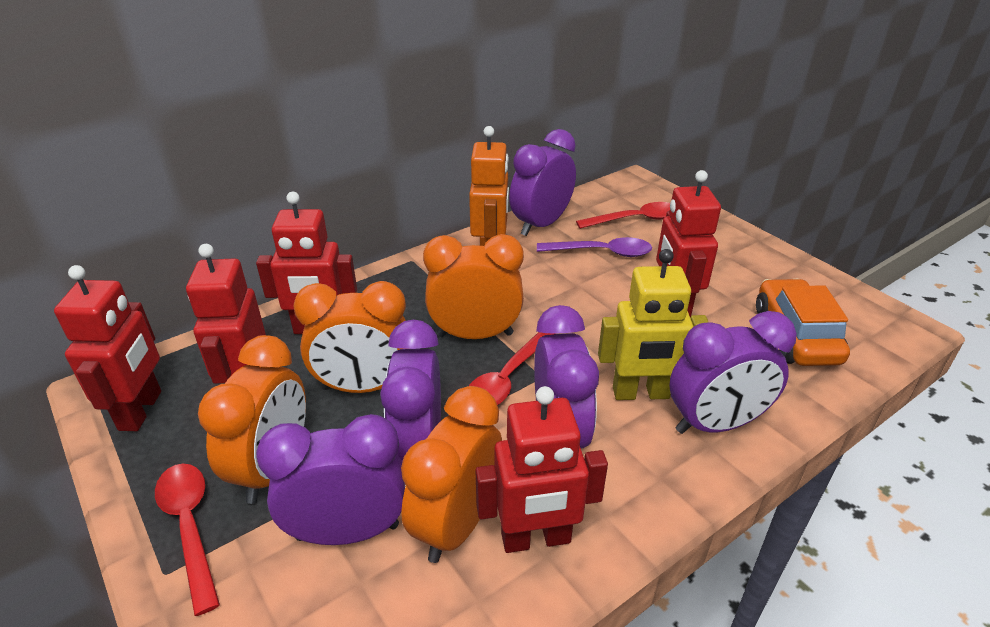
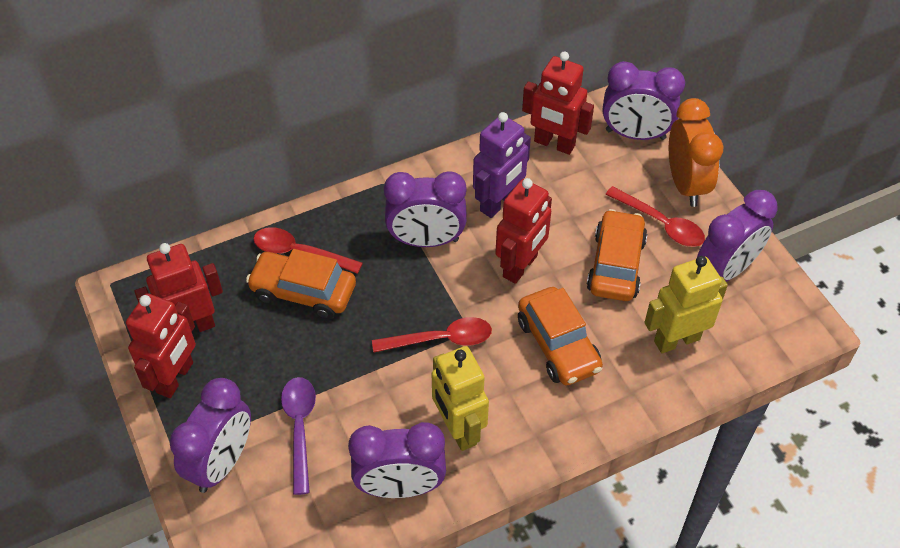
orange car: [756,279,850,366] = 1 -> [246,249,356,319] [518,287,603,385] [587,209,647,301] = 3
orange clock: [198,335,306,504] [294,281,406,393] [401,386,502,563] [423,234,524,339] = 4 -> [669,98,723,207] = 1
orange robot: [469,126,509,246] = 1 -> none = 0
purple robot: none = 0 -> [473,112,531,218] = 1
red robot: [54,265,161,431] [186,244,266,384] [256,192,357,334] [475,386,608,553] [656,170,721,317] = 5 -> [126,293,196,398] [134,243,223,332] [495,178,552,284] [522,51,594,155] = 4
yellow robot: [598,249,708,400] = 1 -> [431,346,489,451] [644,256,728,353] = 2

